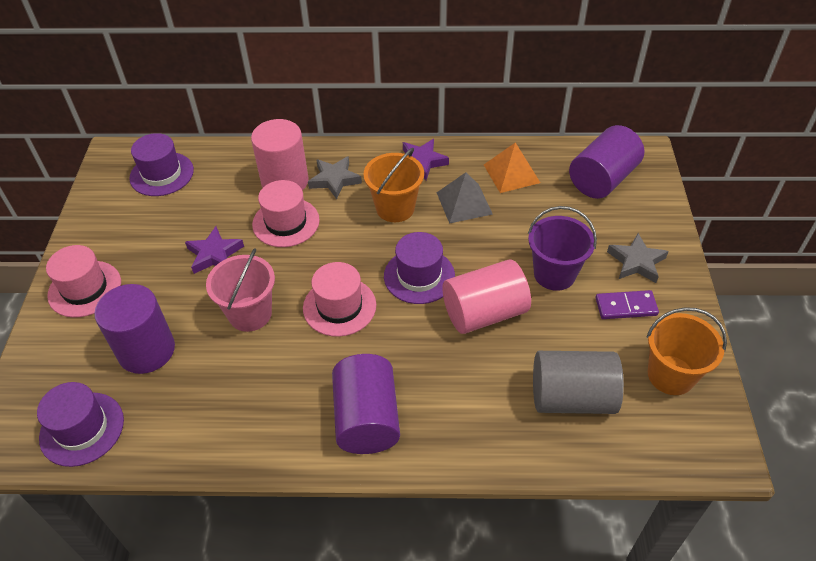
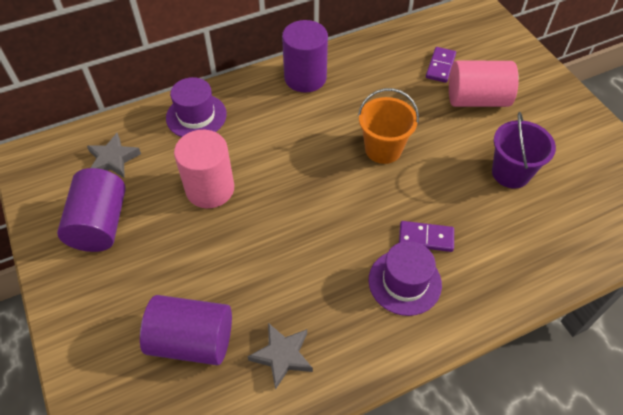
grey cylinder: [533,351,624,414] = 1 -> none = 0
grey pyramid: [437,172,493,224] = 1 -> none = 0
orange bucket: [363,148,424,222] [646,307,727,395] = 2 -> [358,88,419,164] = 1
orange pyramid: [484,142,540,193] = 1 -> none = 0
pink bucket: [206,248,275,332] = 1 -> none = 0
pink hat: [46,245,121,318] [252,180,320,247] [303,262,376,337] = 3 -> none = 0
purple domino: [596,290,659,319] = 1 -> [399,221,454,252] [426,47,456,83] = 2
purple hat: [37,382,124,467] [129,133,194,196] [384,232,455,304] = 3 -> [166,77,227,137] [369,241,442,316] = 2
purple star: [185,226,244,274] [403,139,449,180] = 2 -> none = 0

